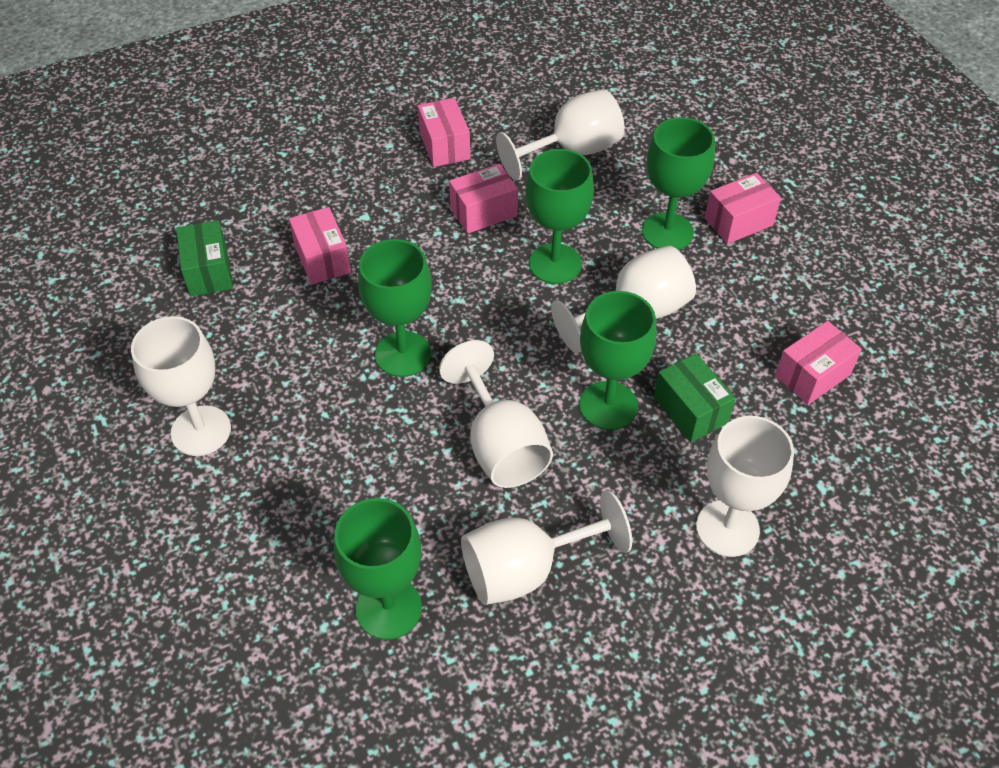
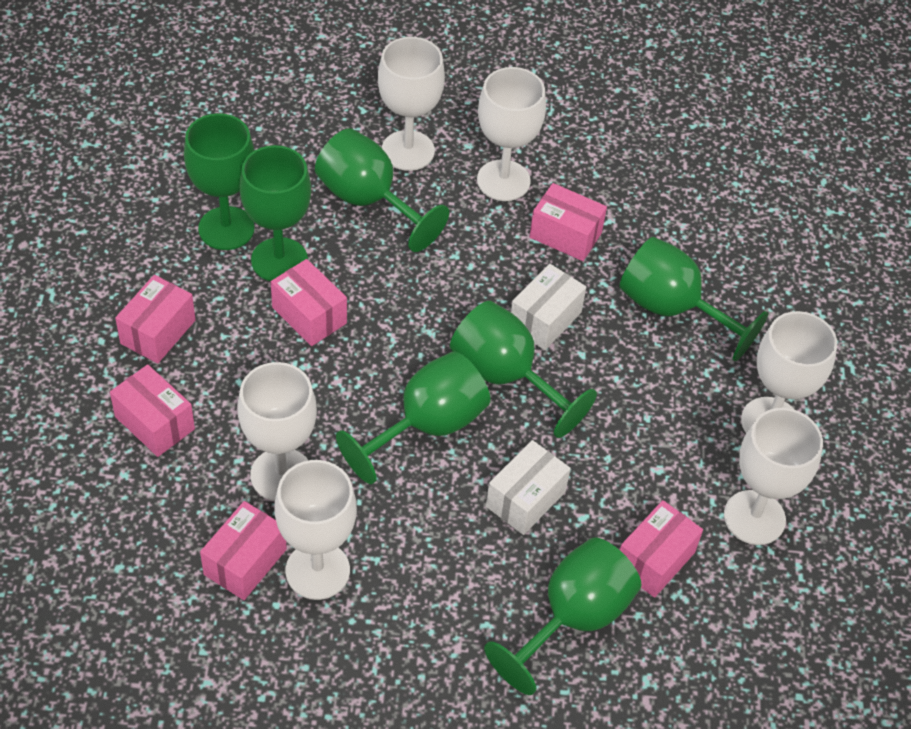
green box: [176,220,233,297] [654,353,736,442] = 2 -> none = 0
green goblet: [334,498,422,640] [358,239,432,377] [525,149,594,284] [579,291,656,430] [642,117,715,250] = 5 -> [184,113,255,250] [239,145,311,281] [315,128,449,252] [336,351,490,484] [450,301,597,438] [484,537,642,695] [619,237,768,361] = 7
pink box: [289,207,351,285] [418,98,470,167] [449,164,518,234] [705,173,781,244] [775,321,862,405] = 5 -> [110,364,195,457] [115,275,196,363] [200,501,287,600] [271,259,347,346] [530,183,607,261] [620,500,703,598] = 6
white box: none = 0 -> [486,440,571,535] [511,264,586,350] = 2

